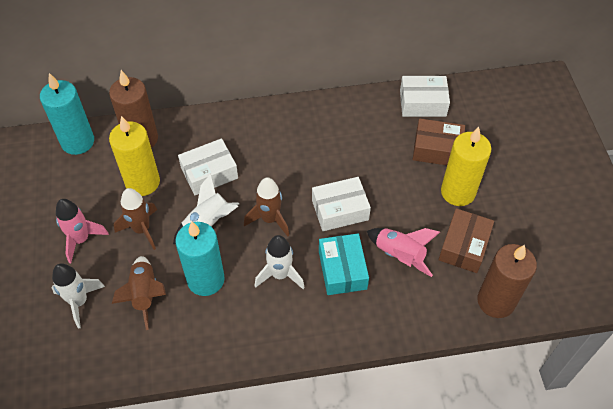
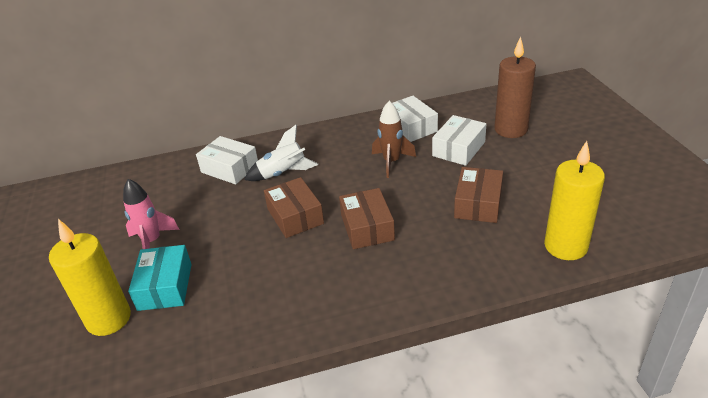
brown box: [413,118,465,165] [438,208,494,273] = 2 -> [264,177,324,238] [339,188,395,249] [454,167,503,223] = 3
brown candle: [109,70,158,148] [477,244,537,318] = 2 -> [494,37,536,138] = 1
brown rocket: [112,256,166,330] [114,188,157,250] [244,177,289,237] = 3 -> [372,101,416,178] = 1
pink rocket: [56,199,109,263] [367,228,440,277] = 2 -> [123,179,180,249] = 1
turquoise candle: [40,73,94,155] [175,221,225,296] = 2 -> none = 0
white rocket: [51,263,105,329] [173,174,239,244] [255,235,305,289] = 3 -> [244,125,318,181] = 1

